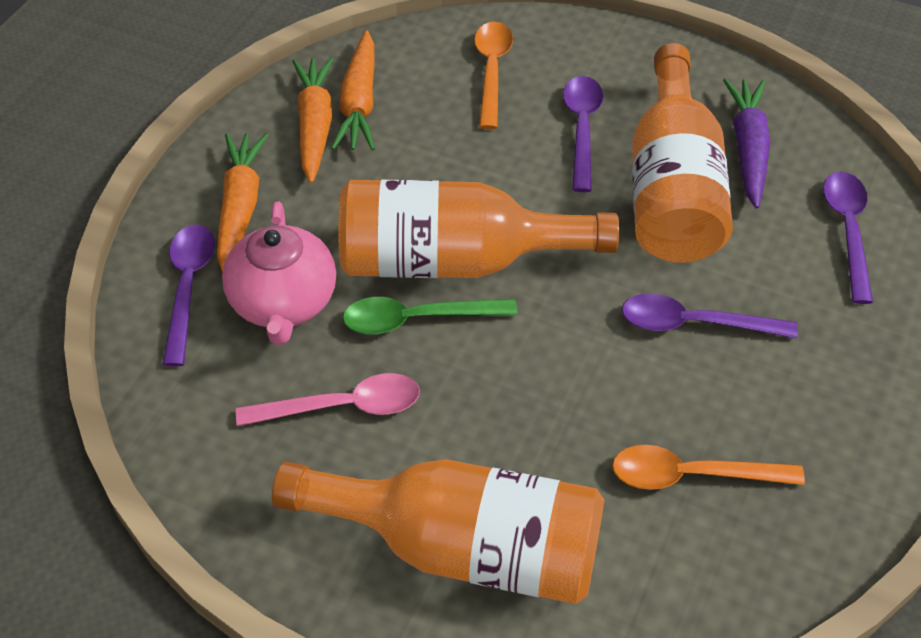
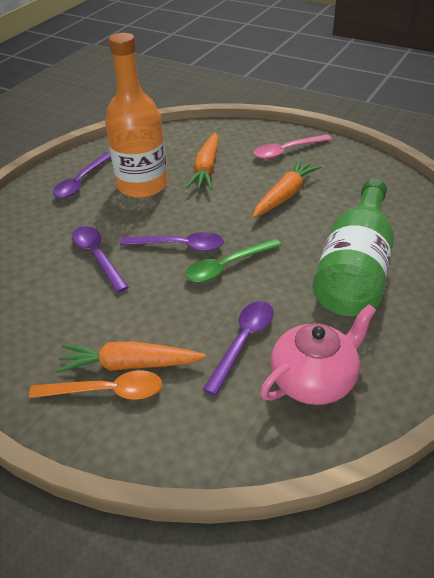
green bottle: none = 0 -> [312,179,394,316] = 1
orange bottle: [272,459,604,604] [338,180,619,278] [632,43,733,263] = 3 -> [105,33,168,198] = 1
orange spoon: [474,22,513,129] [612,445,805,490] = 2 -> [29,370,162,400] = 1
purple carrot: [723,78,770,209] = 1 -> none = 0

